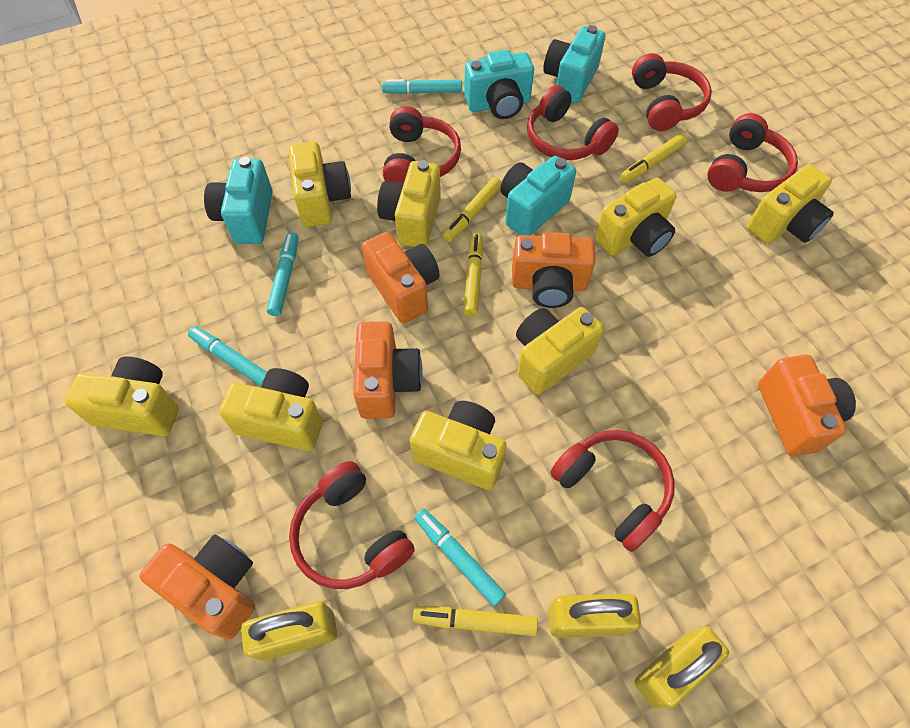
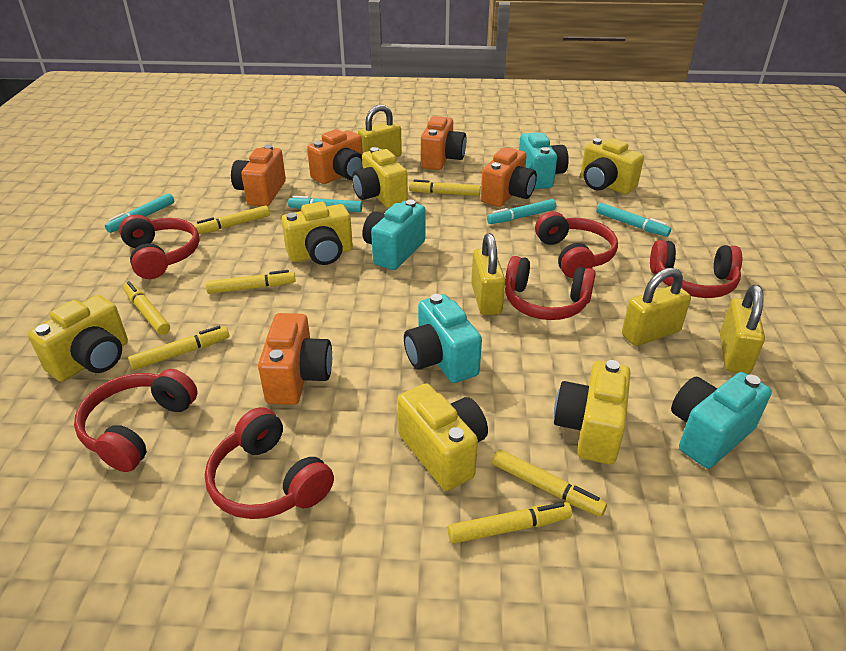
yellow camera: [65,356,179,436] [219,368,323,451] [289,141,351,227] [377,160,441,247] [410,401,507,490] [516,307,604,395] [595,178,677,257] [747,164,834,244] = 8 -> [28,295,128,382] [281,202,353,265] [352,147,408,208] [397,383,488,491] [554,360,631,465] [581,138,644,194] = 6
yellow marker: [413,606,538,636] [443,177,502,242] [463,233,483,316] [620,134,687,183] = 4 -> [123,281,170,335] [128,326,229,370] [194,205,270,234] [206,270,296,294] [409,180,481,196] [448,502,572,544] [492,449,607,517] = 7
yellow padlock: [241,601,337,661] [548,594,641,638] [635,626,729,709] = 3 -> [358,105,402,157] [471,233,505,315] [622,268,691,346] [720,285,765,374] = 4

